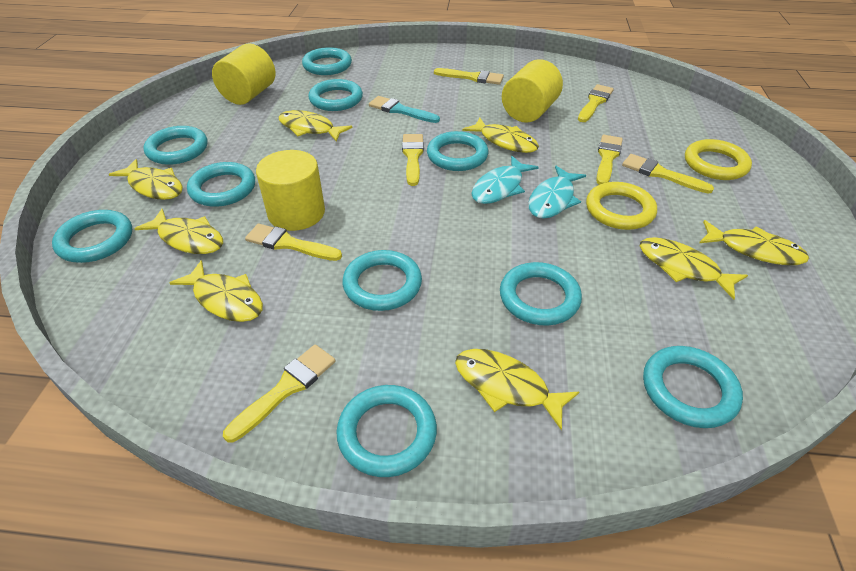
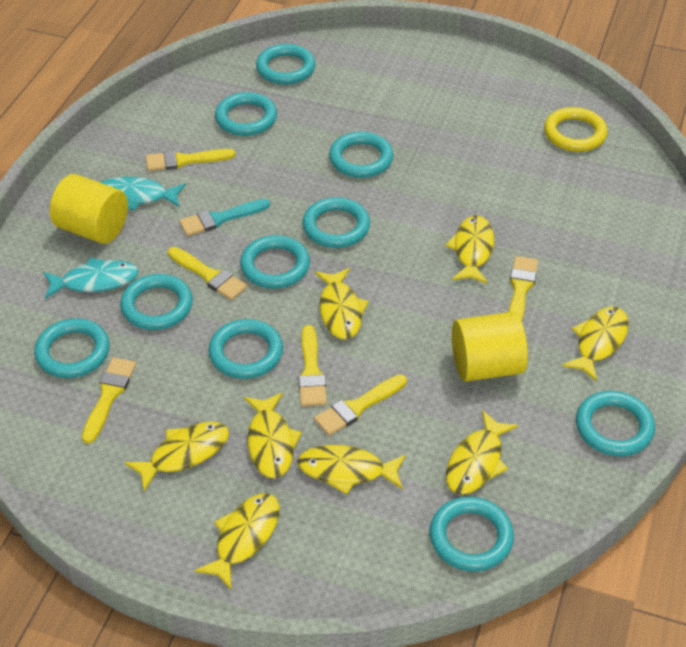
yellow brush: [223,345,336,442] [245,224,342,261] [402,134,424,186] [434,68,504,85] [578,84,614,122] [596,135,623,185] [622,154,714,194] = 7 -> [82,357,136,444] [146,149,235,171] [168,247,247,300] [298,325,327,406] [314,374,407,436] [509,256,538,321] = 6
yellow cylinder: [212,43,275,105] [256,150,325,231] [502,59,563,123] = 3 -> [50,174,128,244] [452,312,528,382] = 2
yellow ring: [586,182,657,230] [685,139,752,180] = 2 -> [544,107,607,152] = 1

